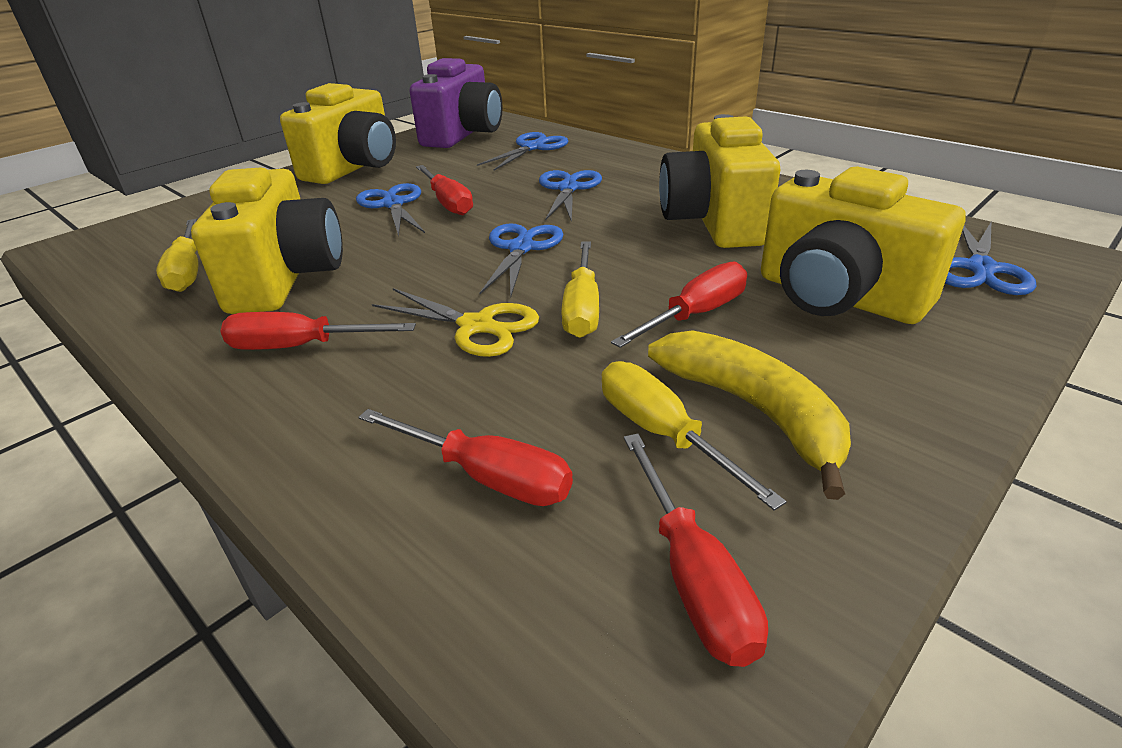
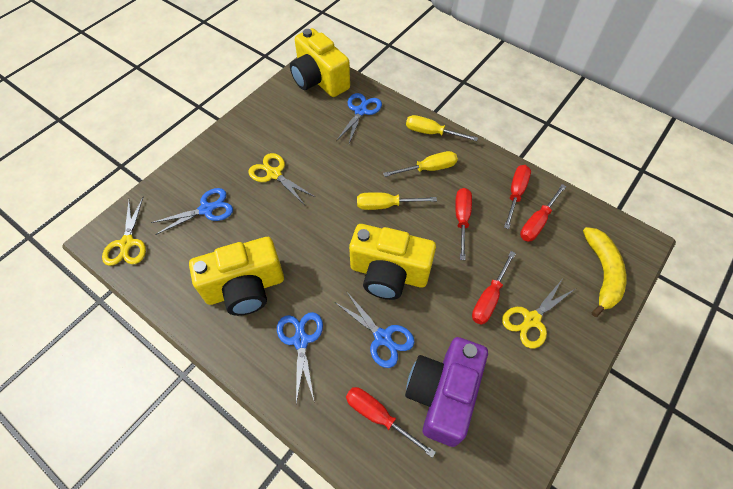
blue scissors: [356,183,425,237] [477,132,568,171] [480,223,563,297] [539,170,602,222] [945,222,1036,295] = 5 -> [151,188,233,235] [277,312,323,403] [335,291,414,368] [336,93,382,144] = 4
yellow camera: [191,167,343,314] [280,83,396,184] [659,114,780,248] [761,167,966,324] = 4 -> [189,237,284,316] [290,28,350,97] [349,224,436,300] = 3
yellow scissors: [372,288,539,357] = 1 -> [102,197,146,266] [249,153,315,205] [502,280,575,348] = 3

